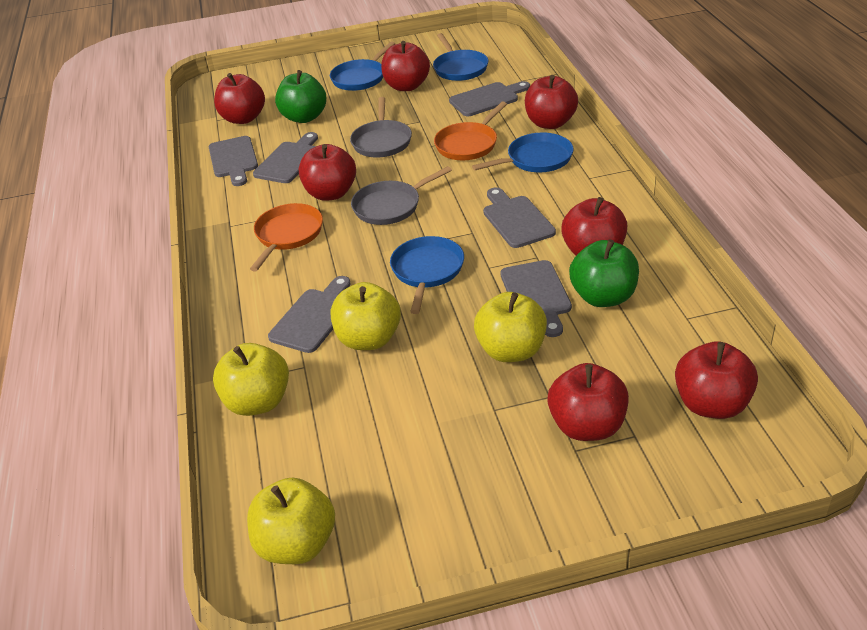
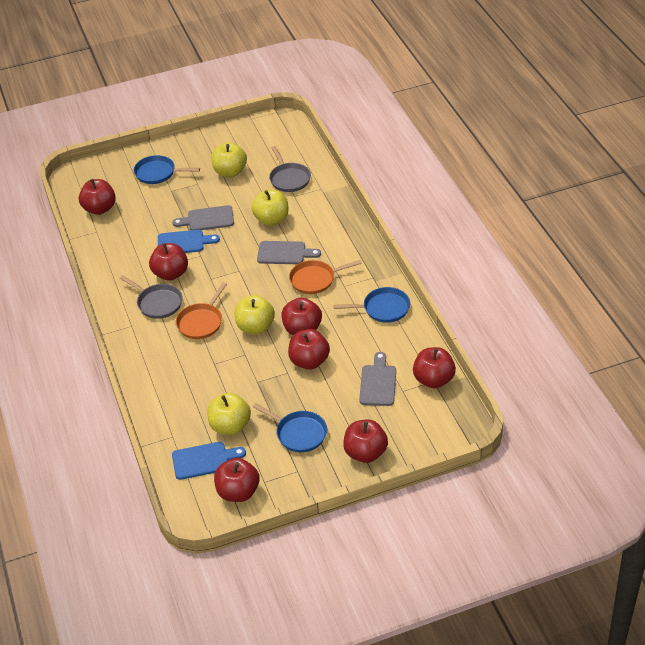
blue cutting board: none = 0 -> [158,230,220,253] [172,442,246,480] = 2
blue pan: [330,41,395,91] [390,236,464,314] [433,33,488,81] [472,133,574,172] = 4 -> [134,155,200,184] [253,403,327,452] [333,287,410,323] = 3
green apple: [275,70,326,123] [569,239,639,307] = 2 -> none = 0
grey cutting board: [209,136,258,186] [253,132,318,183] [268,276,351,353] [449,81,530,116] [483,187,556,248] [500,260,572,337] = 6 -> [172,205,234,230] [257,241,321,264] [359,352,396,406] = 3

